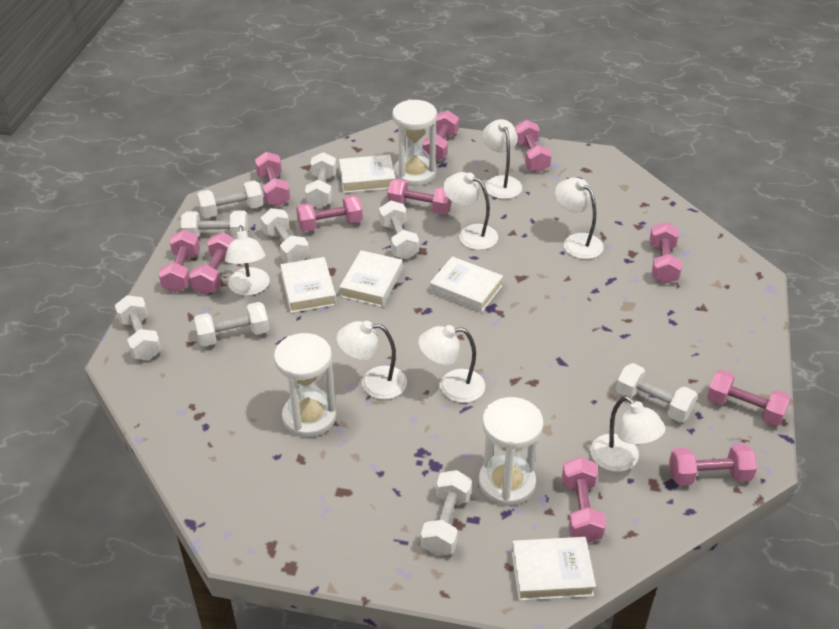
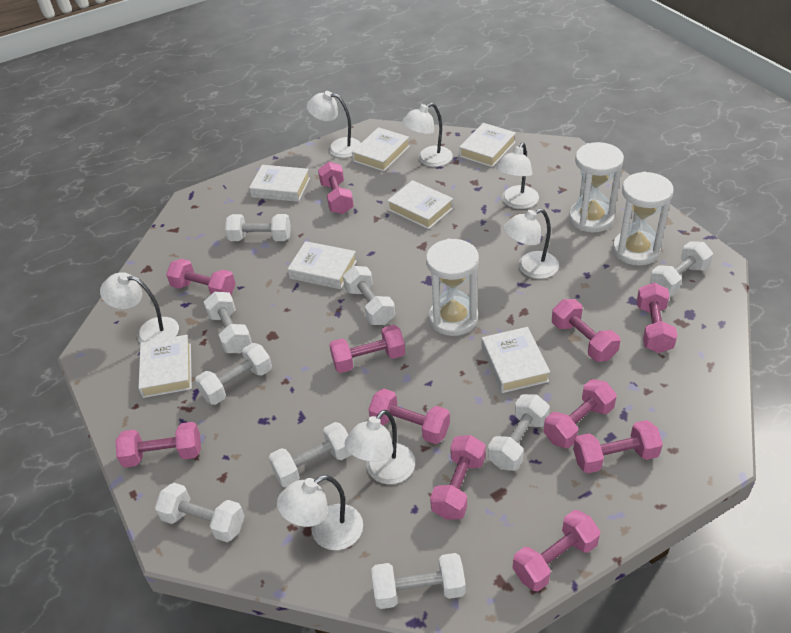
white book: [280,257,336,313] [339,155,395,193] [340,250,403,307] [430,256,503,313] [511,537,596,601] = 5 -> [138,335,192,398] [249,165,310,202] [288,241,357,289] [352,127,410,172] [387,180,453,229] [459,123,516,167] [482,327,550,393] = 7

